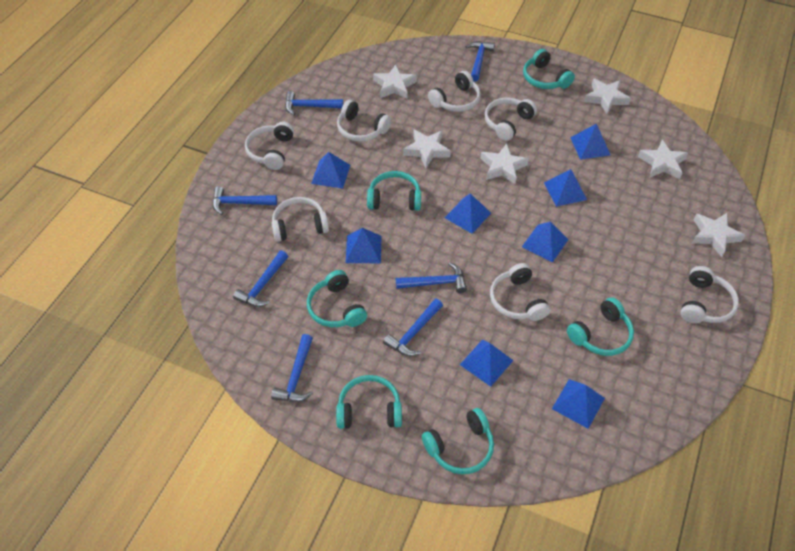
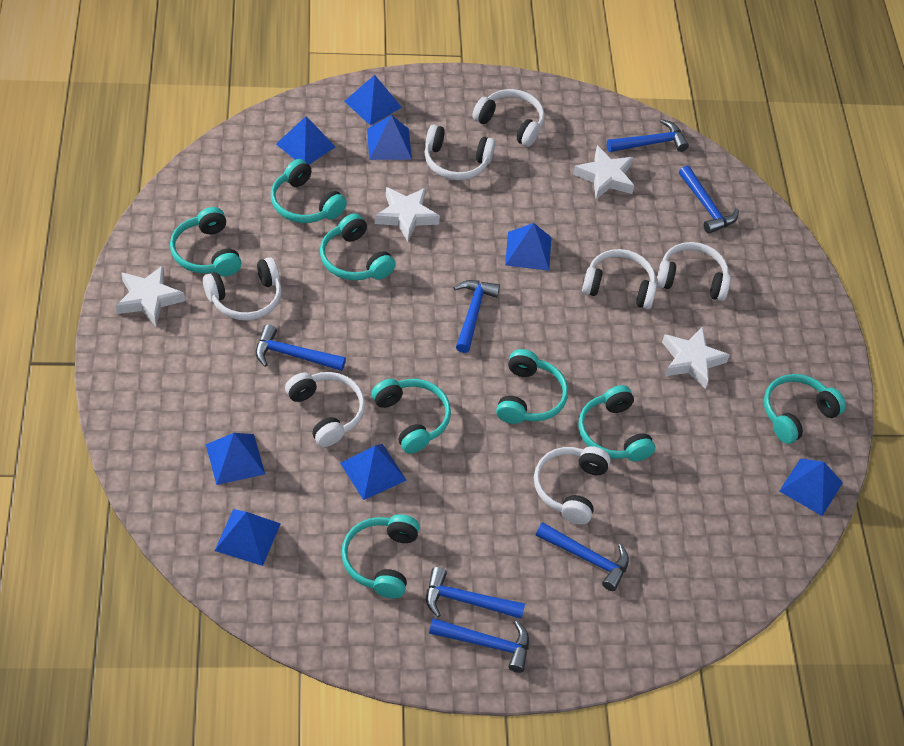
turquoise headphones: [307,270,367,327] [336,375,402,429] [367,171,421,211] [422,408,494,474] [523,49,575,89] [567,297,634,356] = 6 -> [170,207,241,276] [271,159,347,223] [320,213,396,281] [341,514,420,598] [372,379,451,454] [496,349,568,424] [578,385,655,461] [764,374,846,444] = 8
white star: [373,64,417,99] [403,130,451,168] [480,144,529,184] [584,78,631,114] [638,140,688,179] [692,213,746,257] = 6 -> [116,265,185,326] [375,187,440,242] [573,146,634,199] [662,326,730,389] = 4

